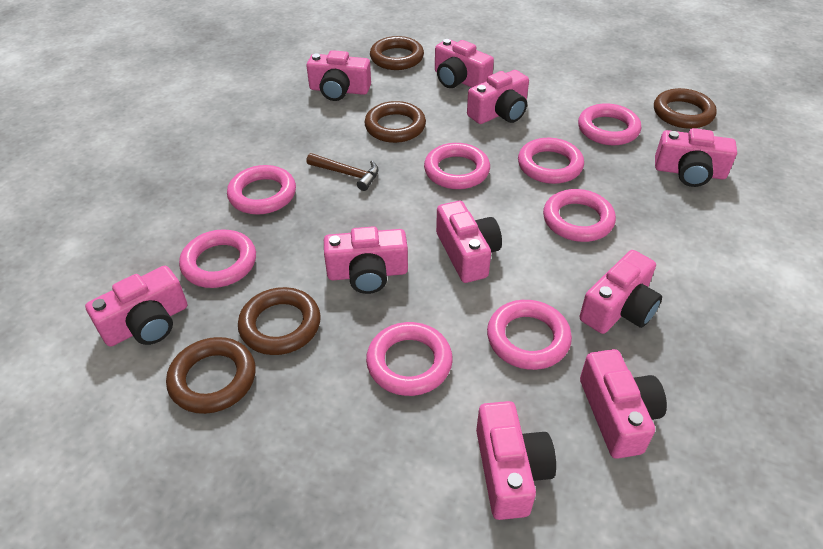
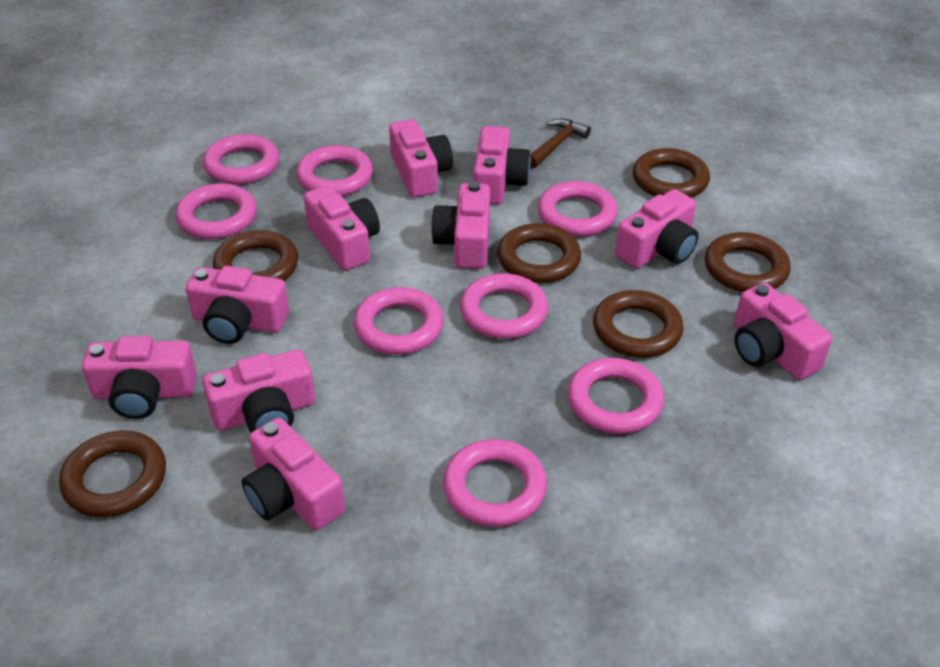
brown ring: [166,337,256,414] [238,287,321,355] [364,101,426,143] [370,36,424,70] [654,88,717,129] = 5 -> [59,431,166,517] [213,230,298,281] [497,223,581,283] [593,290,684,358] [633,148,710,198] [705,232,791,292] = 6

